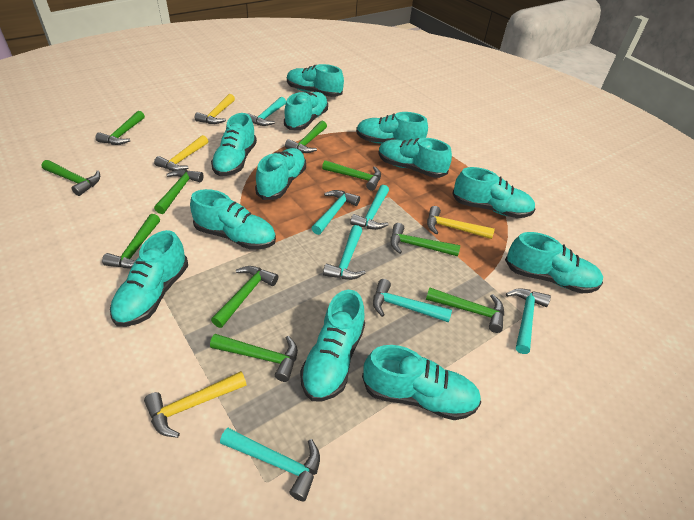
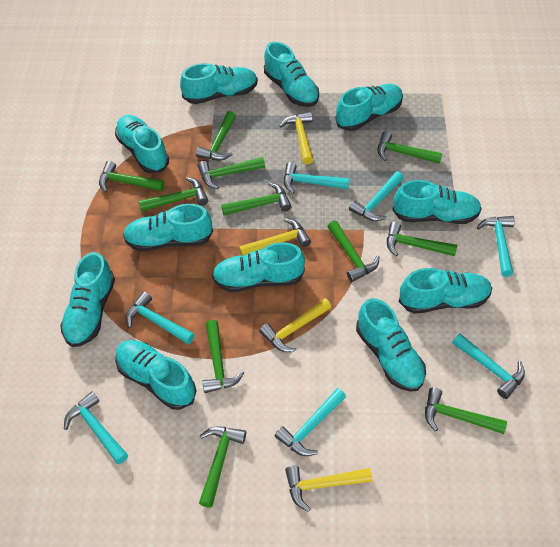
green hammer: [41,160,100,196] [95,111,145,145] [102,214,160,268] [154,169,203,214] [210,334,298,382] [211,266,278,328] [285,121,327,153] [322,160,381,191] [390,223,460,256] [426,287,504,333] = 10 -> [99,161,164,192] [138,177,208,212] [196,111,236,161] [198,157,265,189] [199,426,246,508] [202,320,244,393] [221,182,292,215] [327,220,380,282] [377,131,442,164] [387,222,457,256] [425,387,507,434] = 11
turquoise shoe: [110,230,188,327] [190,189,276,250] [211,113,257,176] [255,148,306,200] [284,91,328,130] [287,64,344,97] [300,290,365,402] [356,112,428,144] [362,345,481,420] [378,138,452,178] [452,167,535,218] [505,232,603,293] = 12 -> [60,252,115,347] [115,115,169,173] [115,340,196,410] [123,204,213,251] [180,63,258,104] [212,242,305,292] [264,42,319,107] [336,84,403,131] [356,298,426,392] [392,180,482,224] [399,268,492,314] = 11

